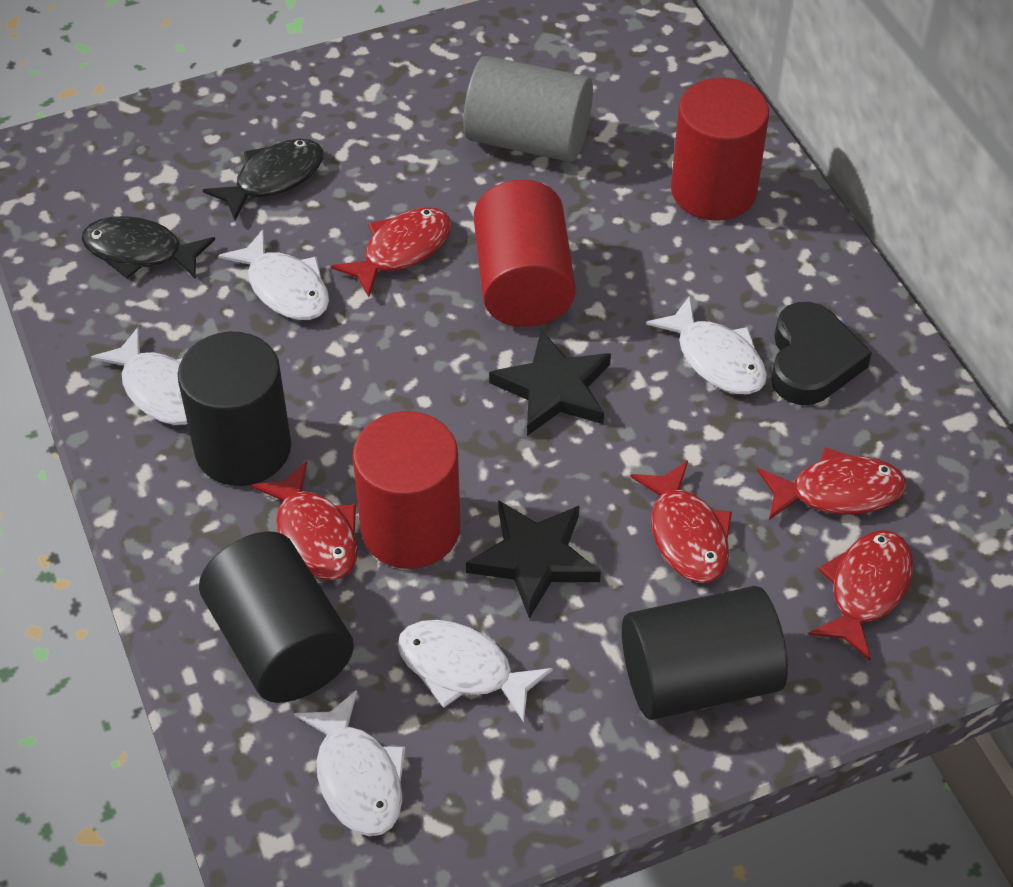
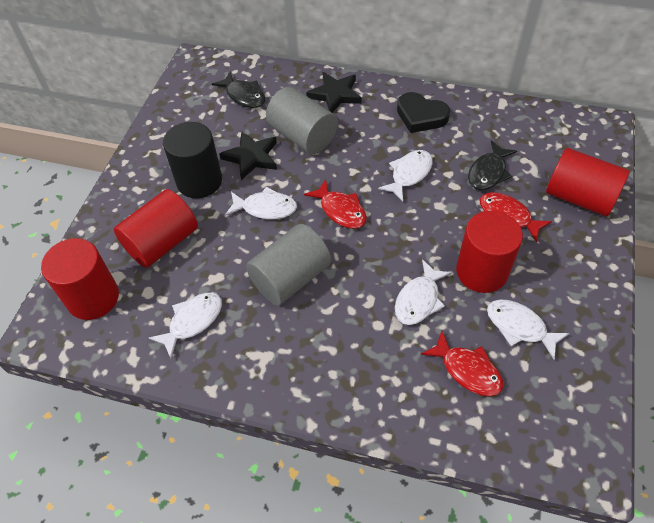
black cylinder: [178,332,291,486] [199,531,354,703] [622,586,788,720] = 3 -> [163,122,222,198] = 1
grey cylinder: [463,56,593,162] = 1 -> [246,224,331,305] [266,87,338,154] = 2
red cylinder: [353,411,461,569] [474,180,576,327] [671,78,769,221] = 3 -> [41,238,119,320] [114,189,198,268] [456,211,523,293] [546,148,630,216] = 4
red fish: [251,461,358,580] [331,207,451,297] [630,460,732,583] [757,447,906,520] [809,530,913,660] = 5 -> [304,179,367,229] [421,331,504,396] [479,192,552,242] = 3

